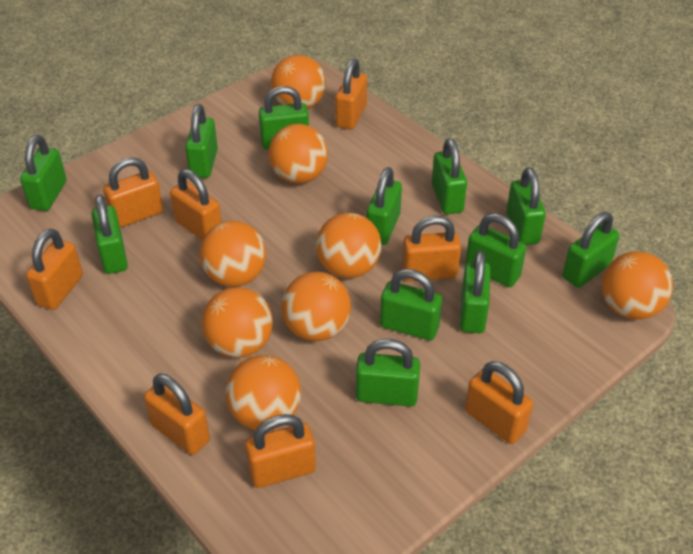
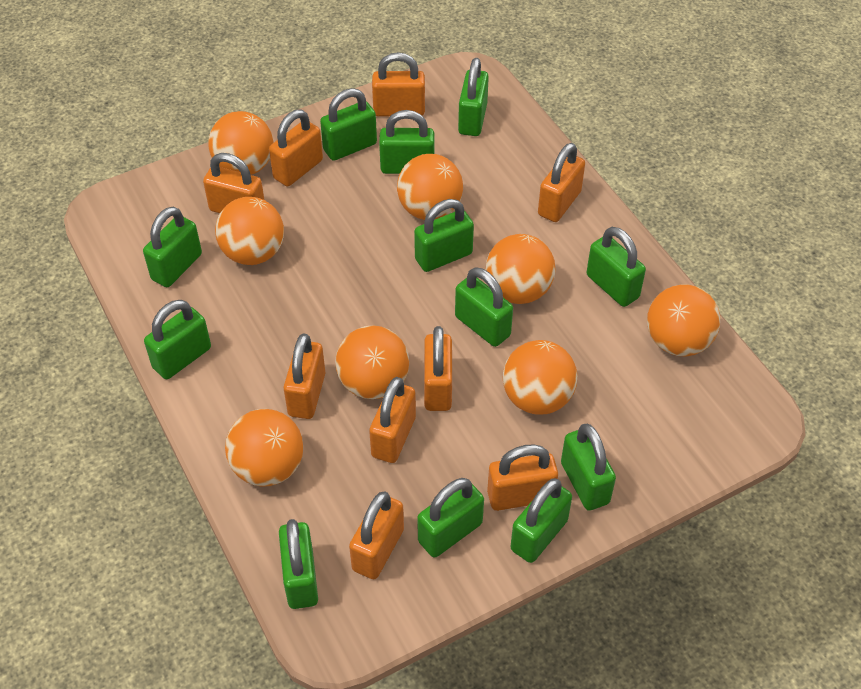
orange padlock: [26,229,83,310] [103,157,163,228] [144,374,210,455] [170,169,222,240] [245,414,316,488] [335,58,367,130] [402,216,461,281] [465,361,533,444] = 8 -> [203,153,264,213] [269,109,323,186] [284,334,325,419] [349,492,404,579] [369,377,416,463] [372,52,425,116] [424,326,452,411] [487,444,558,511] [538,143,585,222] = 9

